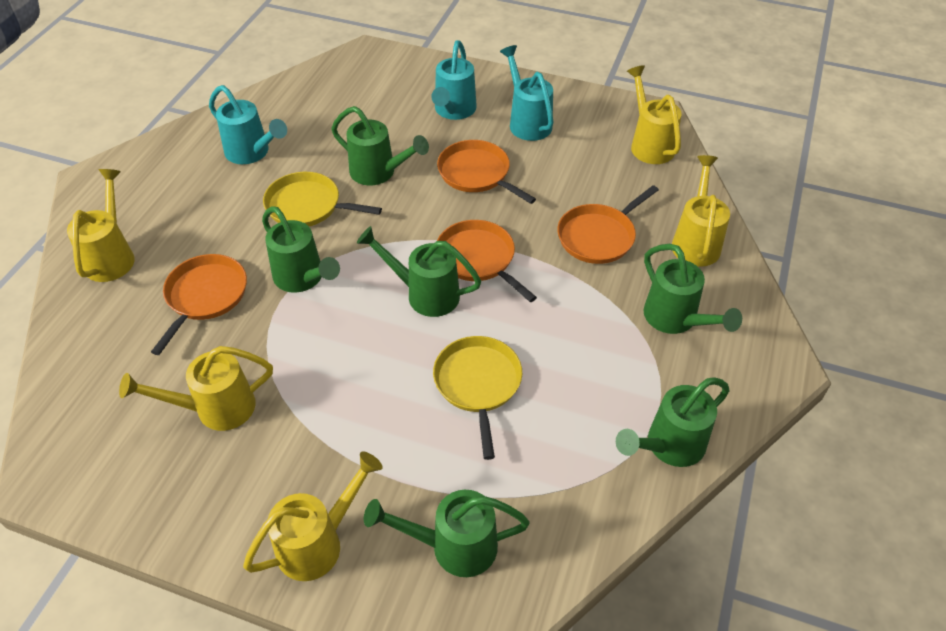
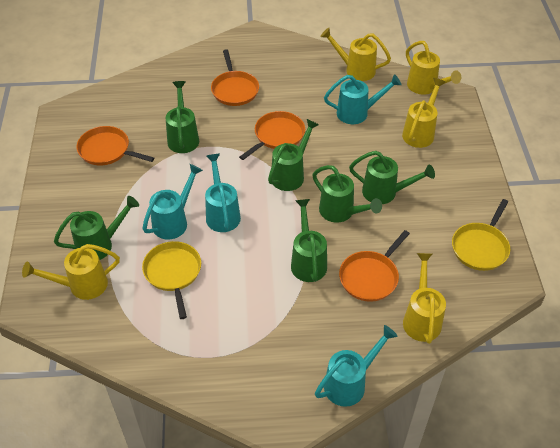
turquoise watering can: [209,85,287,164] [431,40,477,120] [500,45,553,141] = 3 -> [142,164,203,240] [205,154,241,232] [315,325,398,407] [324,74,402,124] = 4

